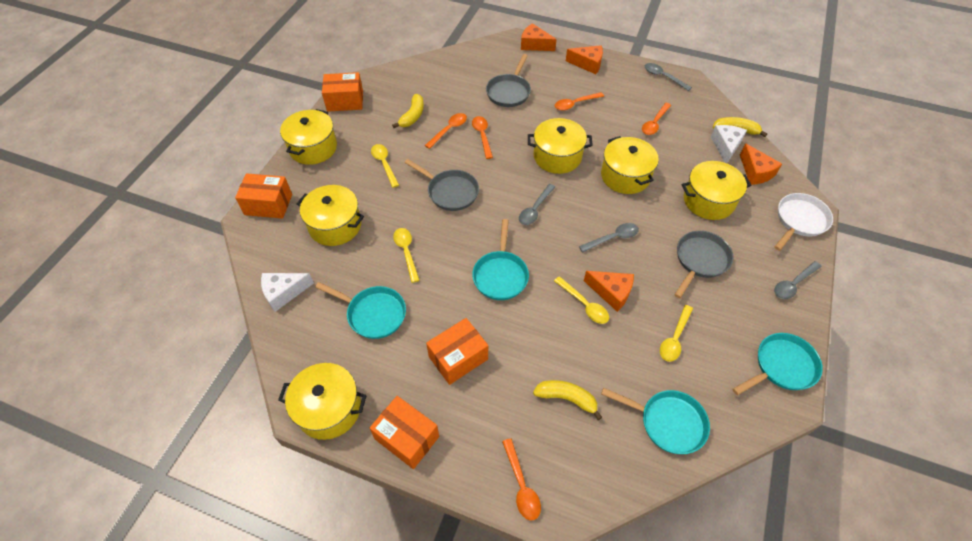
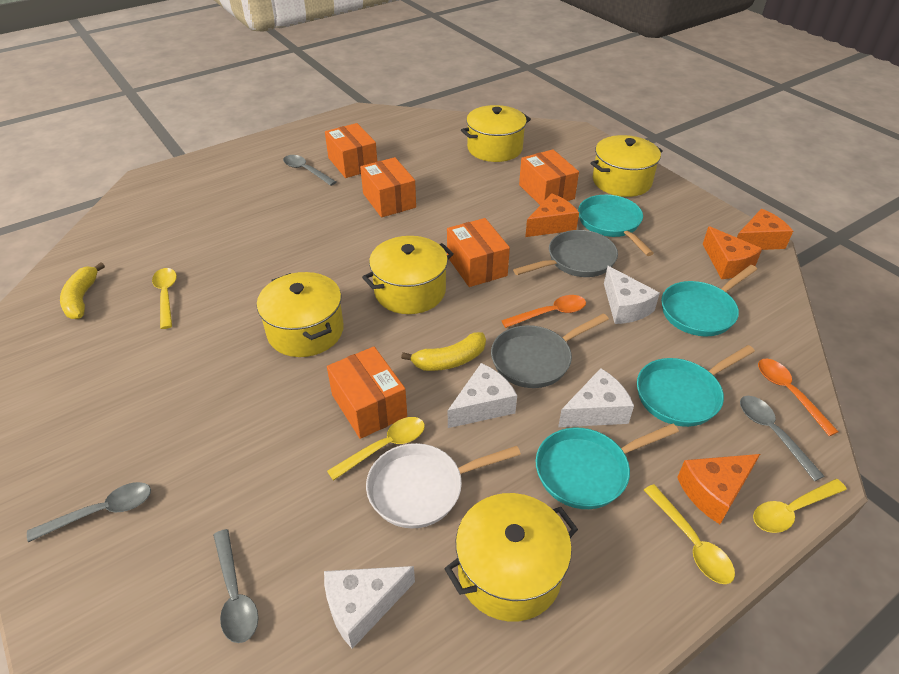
grey pan: [405,159,479,211] [486,54,531,107] [674,231,733,298] = 3 -> [491,313,609,388] [513,230,618,277] = 2
orange box: [235,173,292,219] [322,72,363,112] [370,396,439,469] [426,318,488,385] = 4 -> [325,123,377,178] [327,346,407,439] [360,157,416,217] [447,218,510,287] [519,149,579,205] = 5
orange spoon: [425,113,467,149] [472,116,493,159] [502,438,541,521] [555,92,604,111] [642,103,671,135] = 5 -> [501,295,586,328] [758,359,839,436] = 2
white cheese: [261,273,314,312] [711,125,747,163] = 2 -> [324,566,415,649] [448,363,517,428] [558,368,634,427] [604,266,660,324] = 4
yellow banana: [392,94,424,128] [533,380,602,420] [713,117,767,137] = 3 -> [60,263,105,319] [401,332,486,371] = 2
yellow pot: [278,363,367,440] [280,109,337,165] [297,185,364,246] [528,118,593,174] [601,136,659,194] [682,161,751,220] = 6 -> [257,272,344,357] [362,236,454,314] [444,493,578,622] [461,105,531,162] [591,135,663,197] = 5

